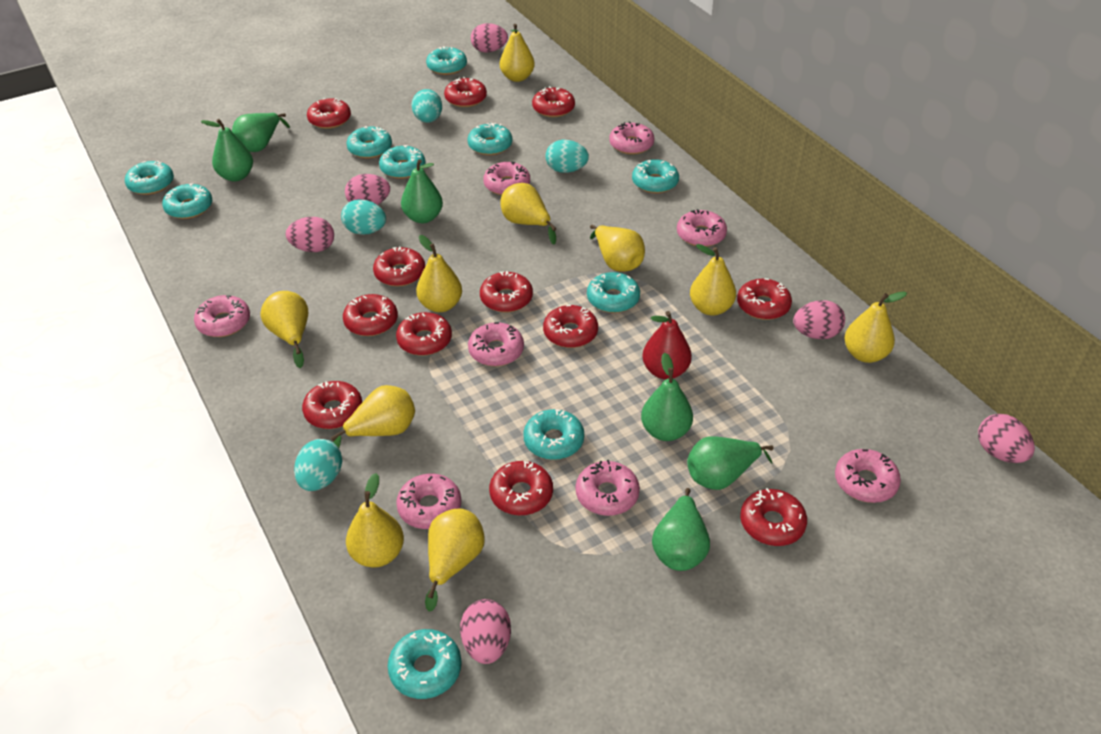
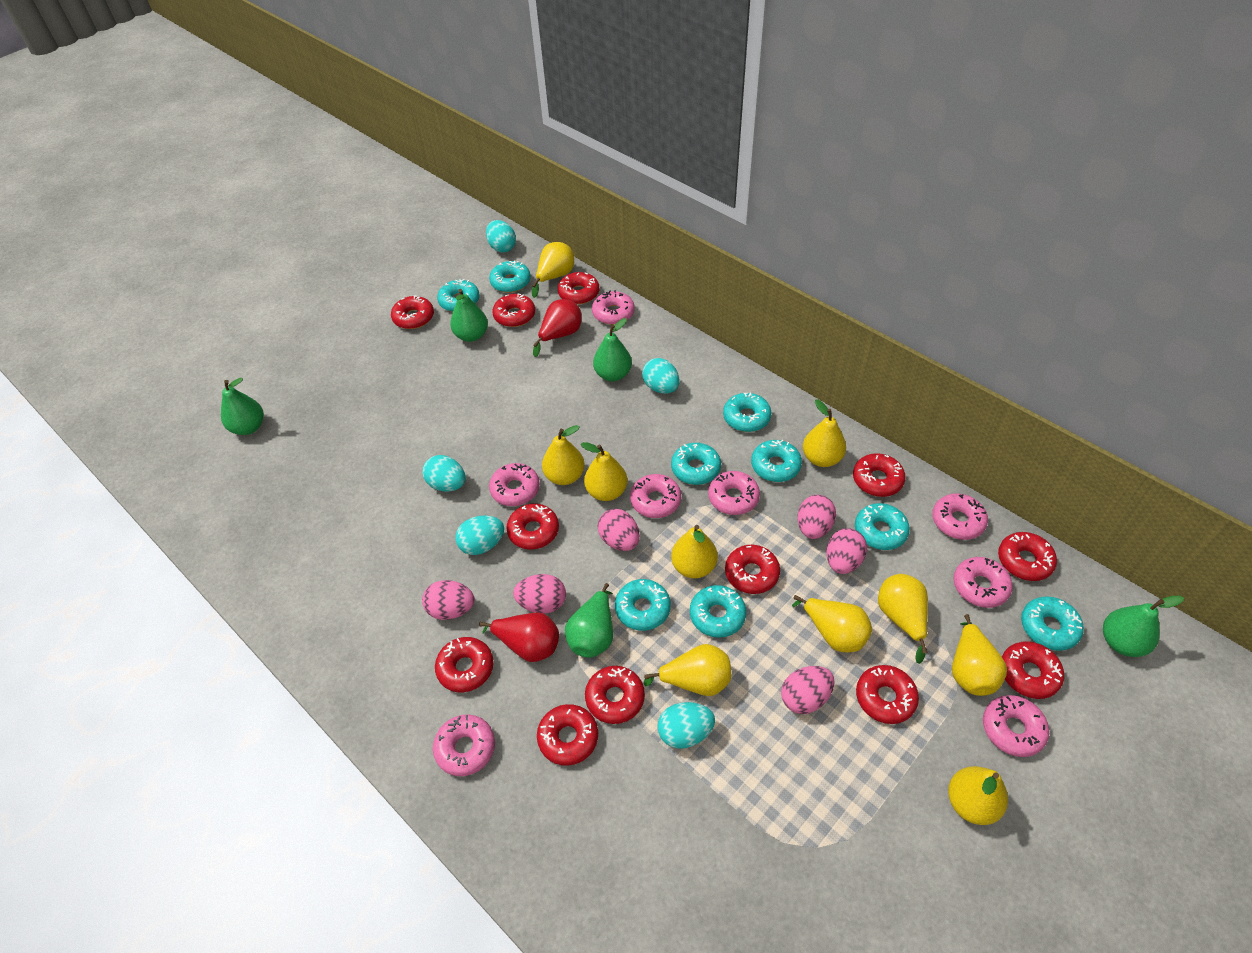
green pear: [201,119,253,181] [232,113,290,152] [401,159,443,223] [641,353,693,441] [652,488,710,571] [687,436,774,490] = 6 -> [221,378,264,435] [450,289,488,342] [565,583,613,658] [593,318,632,381] [1103,596,1184,657] = 5
red pear: [642,311,692,379] = 1 -> [479,613,559,662] [533,299,582,357] = 2
turquoise donut: [125,160,174,195] [162,183,212,219] [346,126,392,159] [379,145,425,179] [388,629,462,699] [426,46,467,75] [467,123,512,155] [523,409,584,460] [587,272,640,313] [632,159,679,193] = 10 -> [437,279,480,312] [489,261,531,293] [615,579,671,631] [671,443,721,485] [690,585,746,638] [723,393,771,432] [751,440,802,482] [855,503,910,550] [1021,596,1084,651] = 9
turquoise egg: [294,439,342,491] [341,199,386,235] [412,89,442,123] [546,140,589,173] = 4 -> [422,455,466,492] [455,515,504,555] [486,220,516,253] [642,358,680,394] [657,702,715,749] = 5

